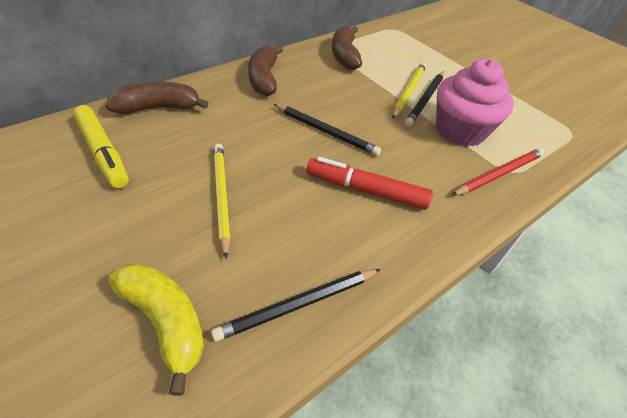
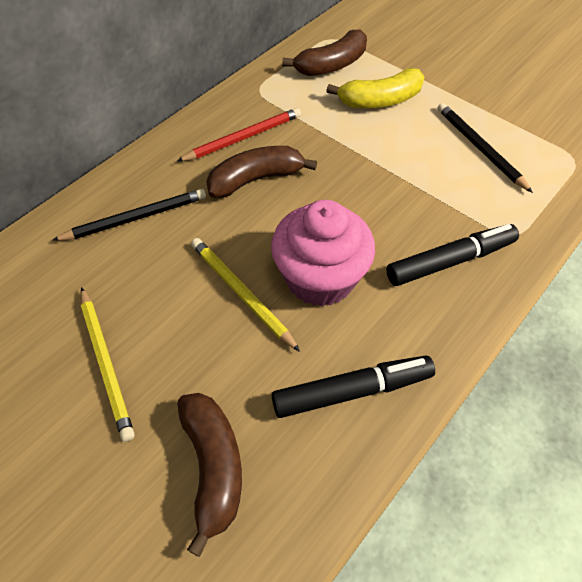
black marker: none = 0 -> [272,355,435,418] [386,224,519,286] = 2
black pencil: [211,269,381,342] [273,104,381,156] [405,71,444,127] = 3 -> [52,189,206,241] [438,103,533,193] = 2
red marker: [306,157,433,210] = 1 -> none = 0
yellow marker: [73,105,129,188] = 1 -> none = 0

